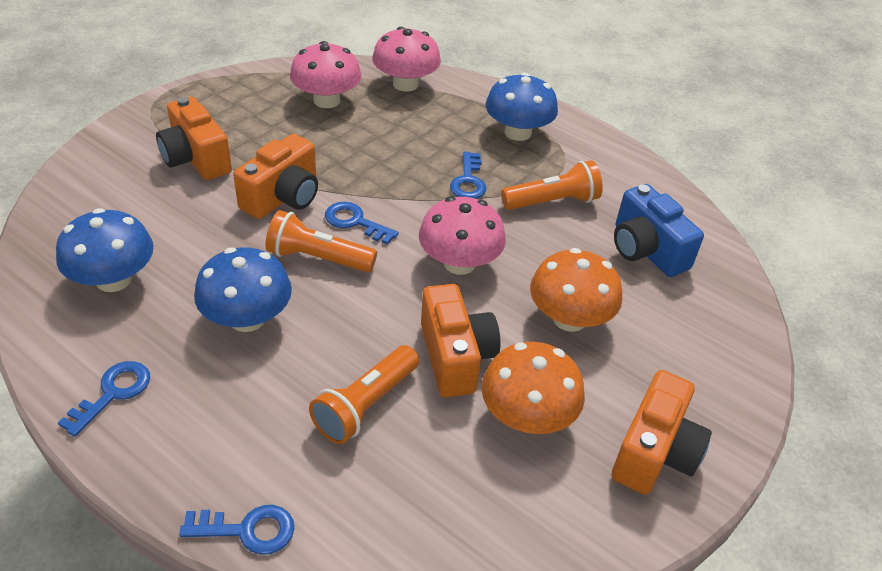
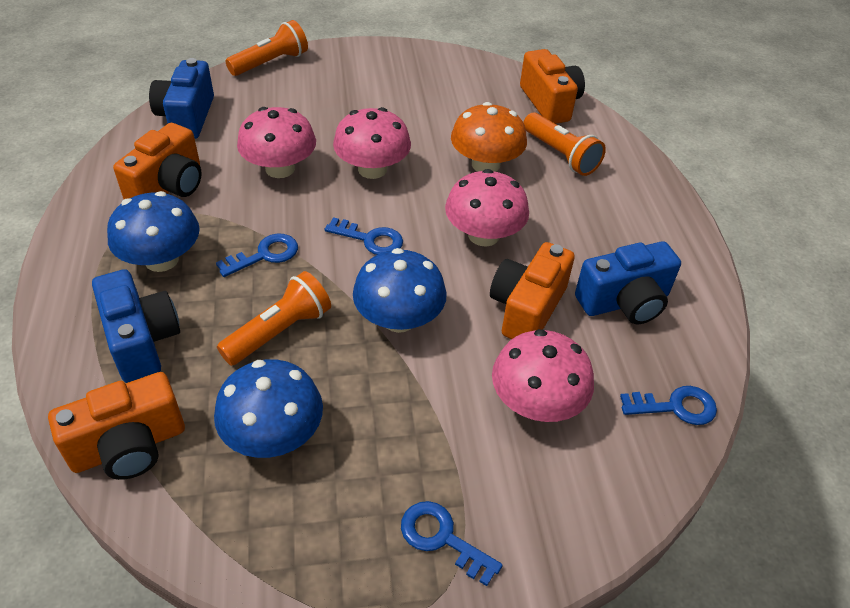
blue camera: [614,184,704,277] = 1 -> [92,269,180,383] [149,58,214,139] [575,241,681,324] = 3
orange mushroom: [481,342,585,434] [530,248,622,332] = 2 -> [451,102,527,172] = 1
pink mushroom: [290,41,362,108] [372,27,441,91] [419,196,506,275] = 3 -> [237,107,316,178] [333,107,411,179] [445,169,529,247] [492,329,594,422] = 4

